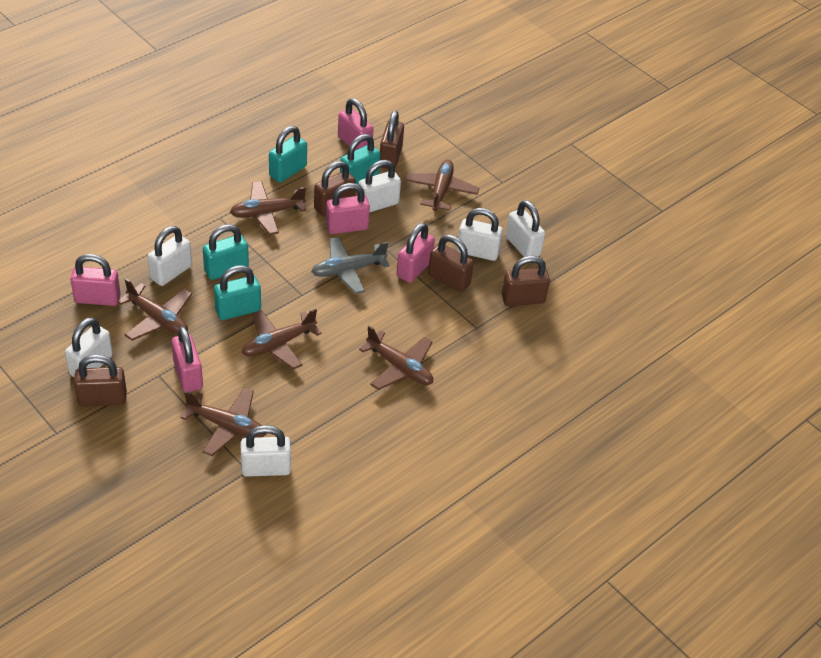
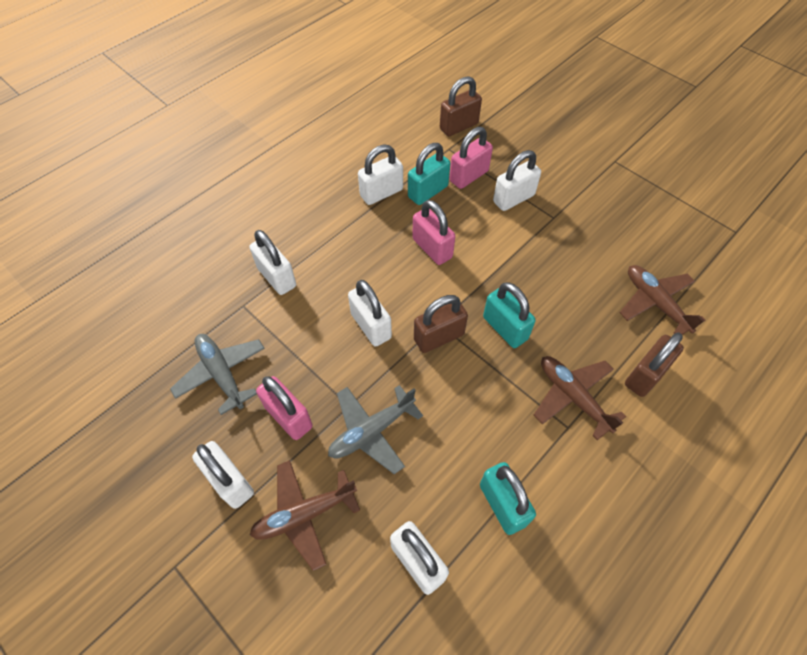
brown padlock: [74,355,127,407] [314,161,356,217] [380,111,404,168] [428,235,474,293] [502,256,550,306] = 5 -> [414,295,468,353] [440,76,482,136] [625,333,684,397] = 3
brown plane: [117,278,192,341] [180,388,266,456] [230,181,306,235] [242,309,322,370] [359,326,433,390] [405,160,479,211] = 6 -> [250,460,360,571] [534,356,626,440] [620,265,705,335] = 3
grey plane: [311,237,390,294] = 1 -> [170,334,265,415] [328,385,423,474] = 2
pink padlock: [70,254,121,306] [171,327,203,392] [326,183,370,234] [338,98,374,150] [396,223,435,283] = 5 -> [256,376,313,440] [412,200,455,265] [449,127,493,189] = 3
turquoise padlock: [203,224,249,280] [214,265,261,320] [269,126,307,183] [340,134,380,185] = 4 -> [408,143,450,205] [480,462,536,535] [483,282,536,348] = 3

